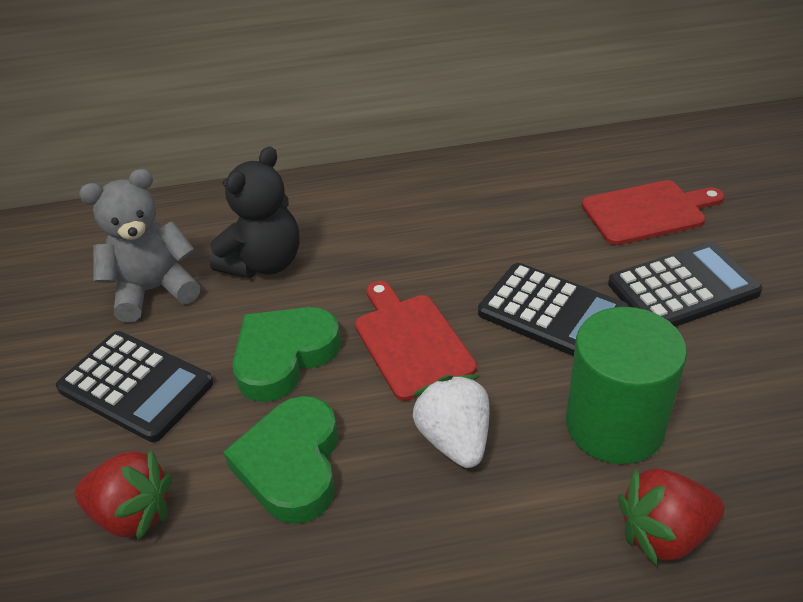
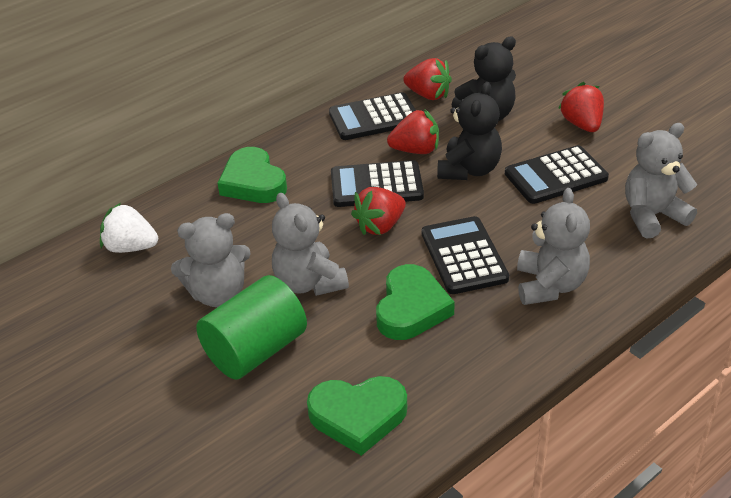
black calculator: [56,331,214,442] [478,263,630,356] [608,242,763,327] = 3 -> [329,92,416,140] [331,160,424,207] [422,216,509,294] [505,145,609,204] = 4
black teddy bear: [210,146,300,278] = 1 -> [437,82,502,180] [452,36,516,121] = 2
green heart: [224,396,338,524] [232,307,341,402] = 2 -> [218,147,287,203] [307,376,407,456] [376,264,455,340] = 3
grey teddy bear: [79,169,200,322] = 1 -> [171,213,251,307] [272,193,349,296] [517,188,590,305] [625,123,697,239] = 4
red cutting board: [355,281,477,401] [582,180,724,245] = 2 -> none = 0
red strawberry: [75,450,172,541] [618,468,724,566] = 2 -> [351,187,406,235] [387,109,439,154] [403,58,452,100] [558,82,604,132] = 4

